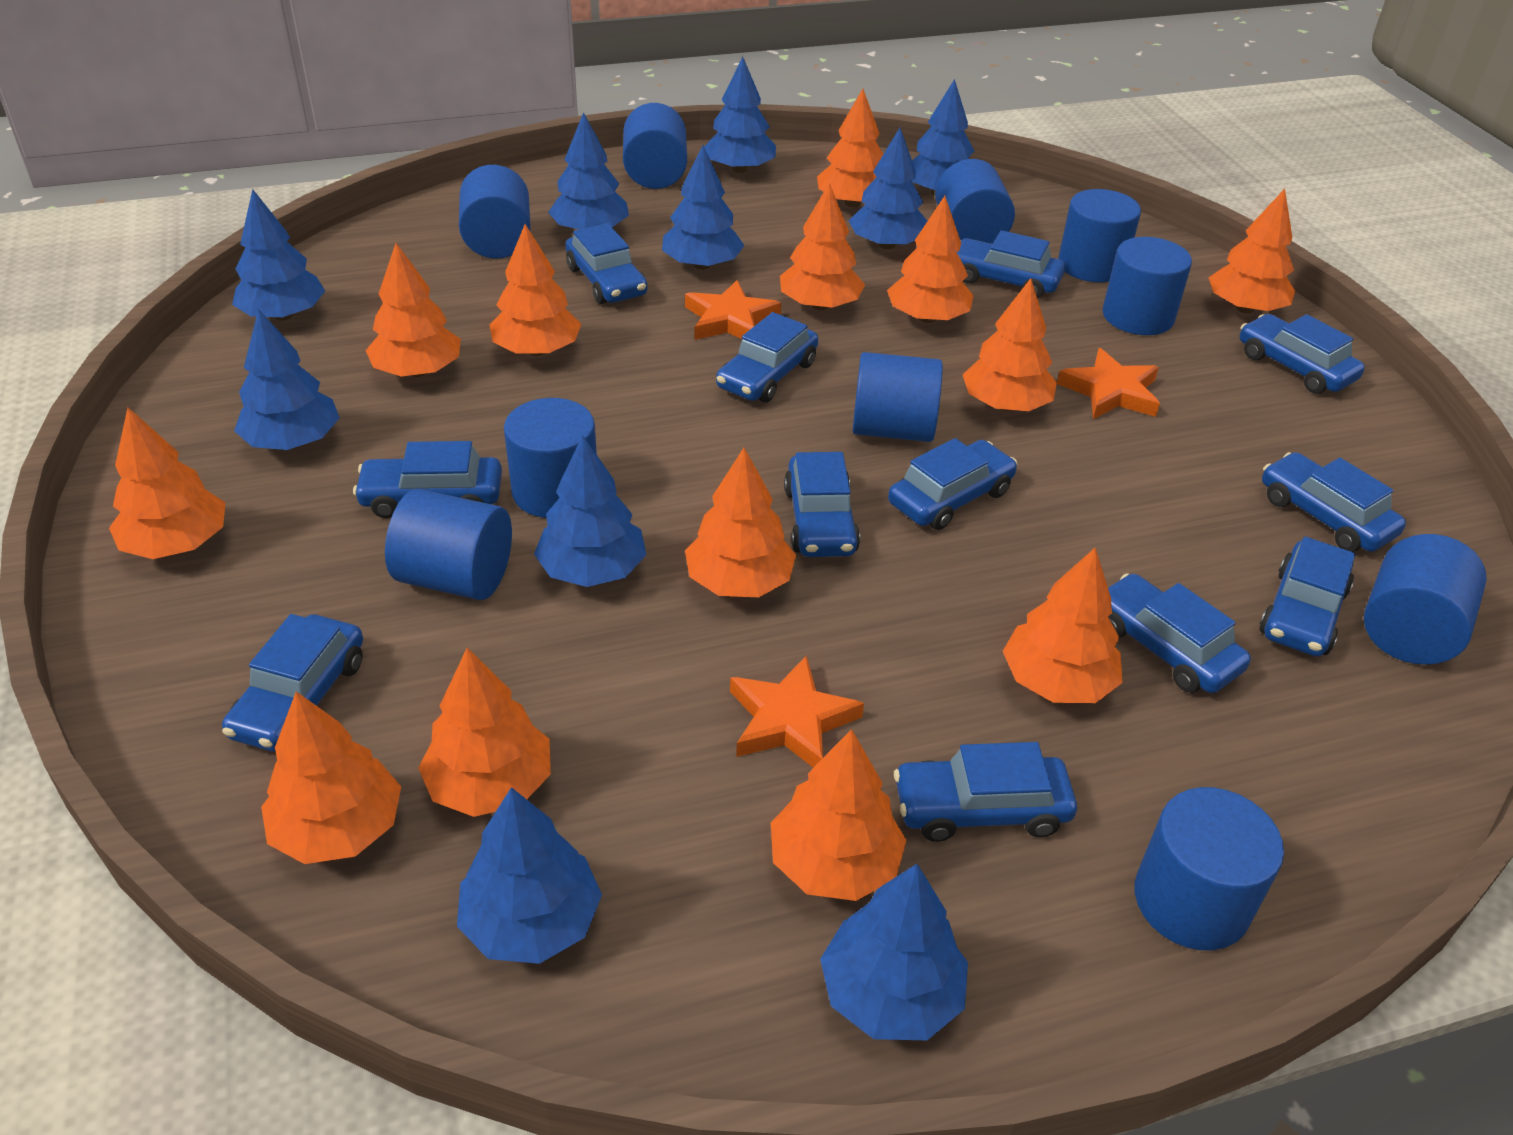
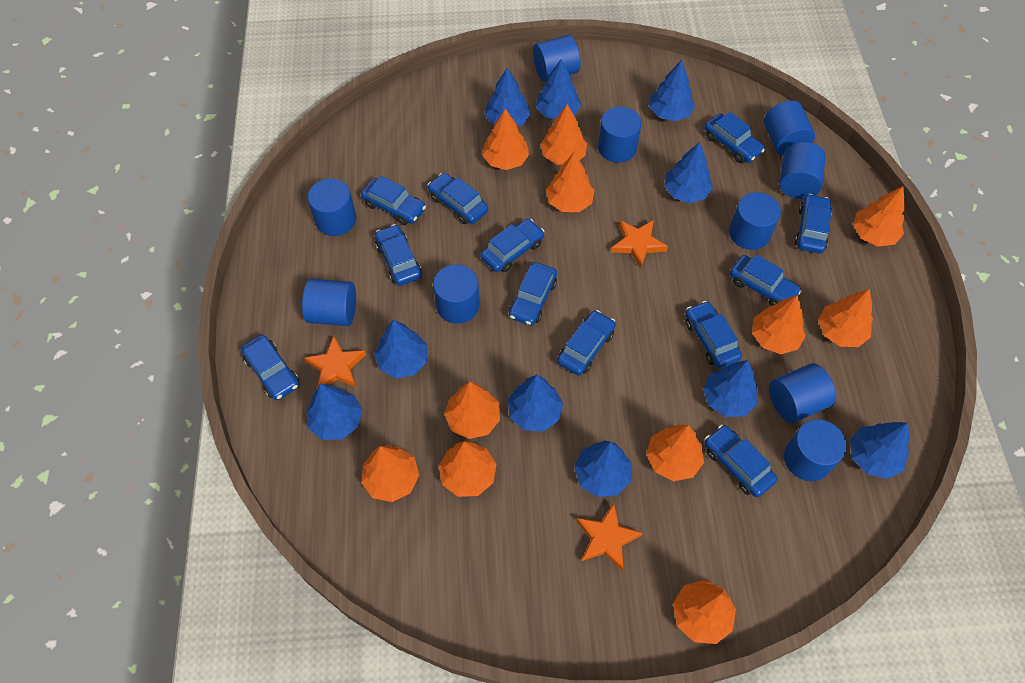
orange tree: [109,408,226,559] [261,692,401,864] [366,243,461,377] [418,647,551,817] [490,224,581,356] [685,448,796,597] [771,729,907,901] [780,183,865,310] [817,89,883,207] [887,196,974,323] [963,278,1057,411] [1003,548,1123,703] [1208,189,1295,313] = 13 -> [361,445,419,502] [439,440,496,497] [444,382,500,439] [482,109,529,170] [540,104,587,165] [546,153,595,212] [646,425,704,481] [673,580,736,644] [752,295,806,354] [818,289,873,347] [853,186,905,247] = 11

